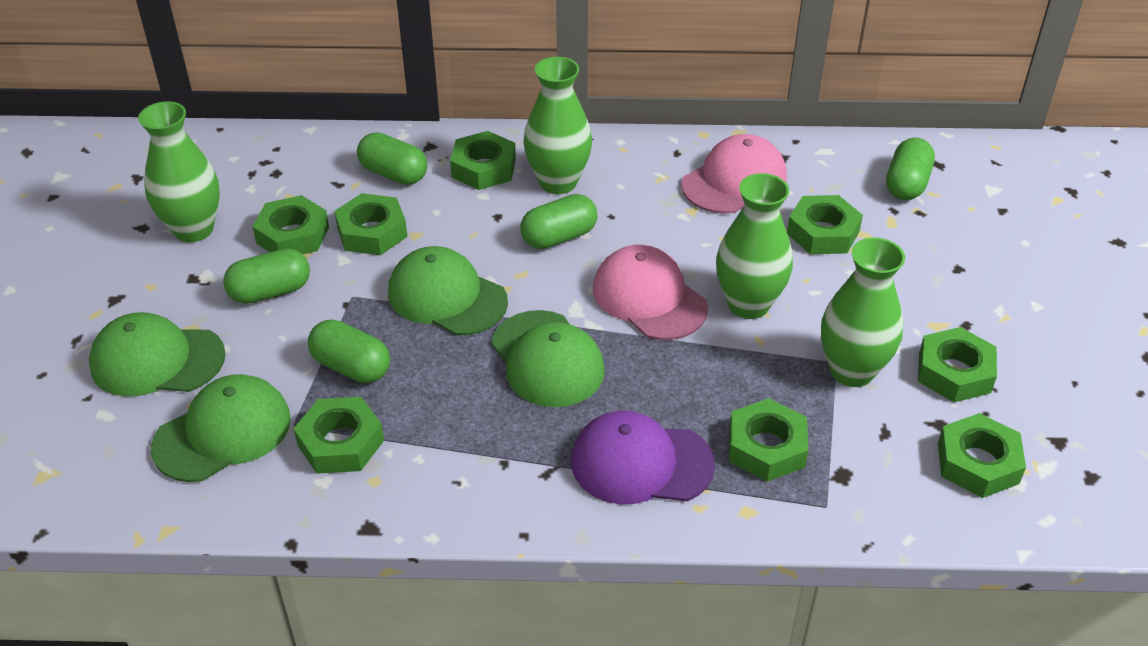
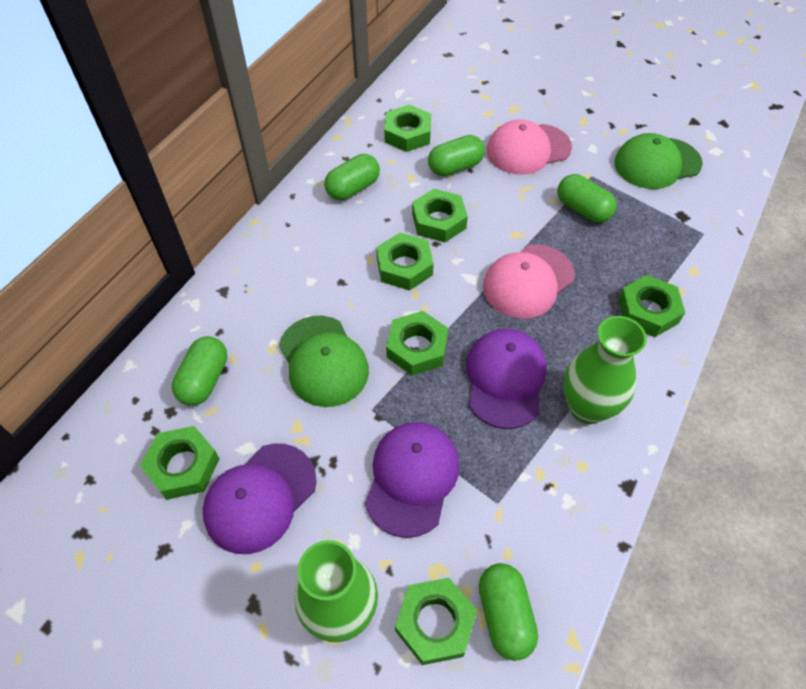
green cap: [89,312,226,397] [151,374,291,482] [388,246,508,336] [492,310,605,407] = 4 -> [279,316,369,407] [614,133,703,189] = 2
green nut: [252,195,329,254] [293,397,384,474] [334,193,408,255] [450,131,516,190] [729,398,808,482] [787,195,863,254] [918,327,997,402] [938,413,1026,498] = 8 -> [140,426,220,500] [376,233,434,290] [384,104,431,152] [386,311,448,375] [395,578,477,665] [412,189,468,242] [618,275,685,337] = 7
green vase: [138,101,220,242] [523,57,592,194] [716,173,793,319] [821,237,905,387] = 4 -> [295,540,378,642] [563,316,647,424] = 2
purple cap: [571,410,715,504] = 1 -> [203,443,317,554] [365,422,460,538] [466,329,547,429] = 3

